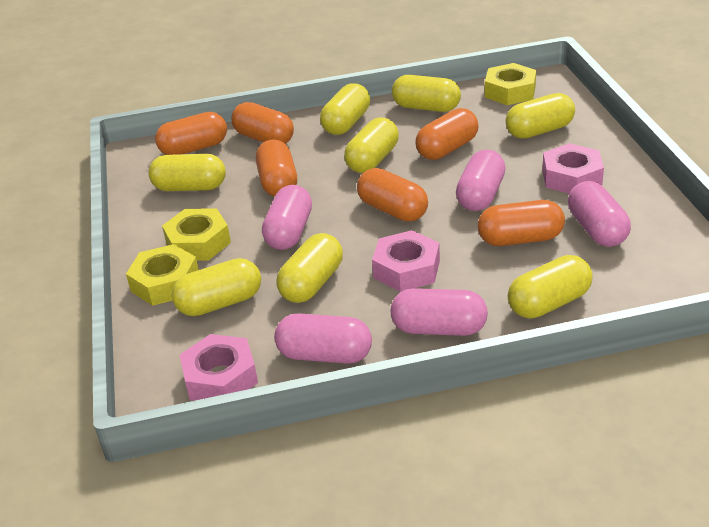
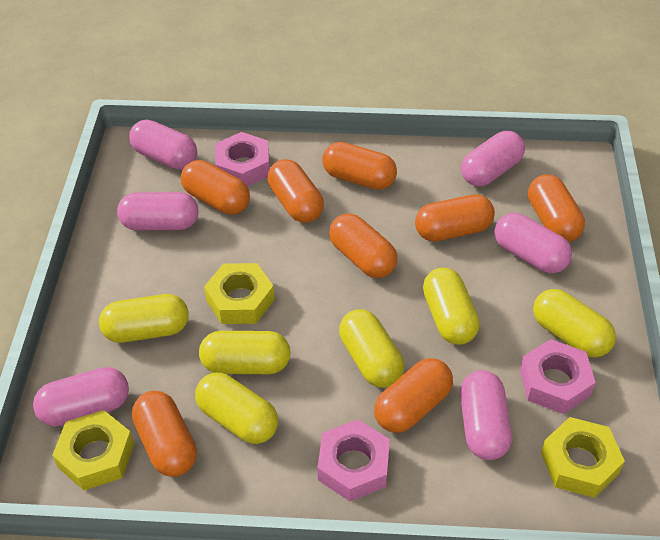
orange capsule: [155,112,227,155] [231,102,294,144] [256,140,297,197] [357,168,428,222] [416,108,479,160] [478,200,565,246] = 6 -> [132,391,197,477] [181,160,250,215] [268,159,324,223] [322,142,397,190] [329,213,397,278] [374,358,453,433] [415,194,495,241] [528,174,585,242] = 8
pink capsule: [262,185,312,250] [274,313,372,364] [390,288,488,336] [456,150,506,211] [568,181,631,247] = 5 -> [33,367,129,427] [117,192,198,230] [129,120,197,170] [460,370,512,460] [461,131,525,187] [494,213,572,273] = 6
yellow capsule: [148,154,226,191] [172,258,261,316] [276,233,343,303] [320,83,370,135] [344,118,399,173] [392,75,461,112] [506,93,575,139] [508,255,592,319] = 8 -> [99,294,189,343] [195,373,278,444] [199,331,290,374] [339,309,404,388] [423,268,480,345] [533,289,616,358] = 6

